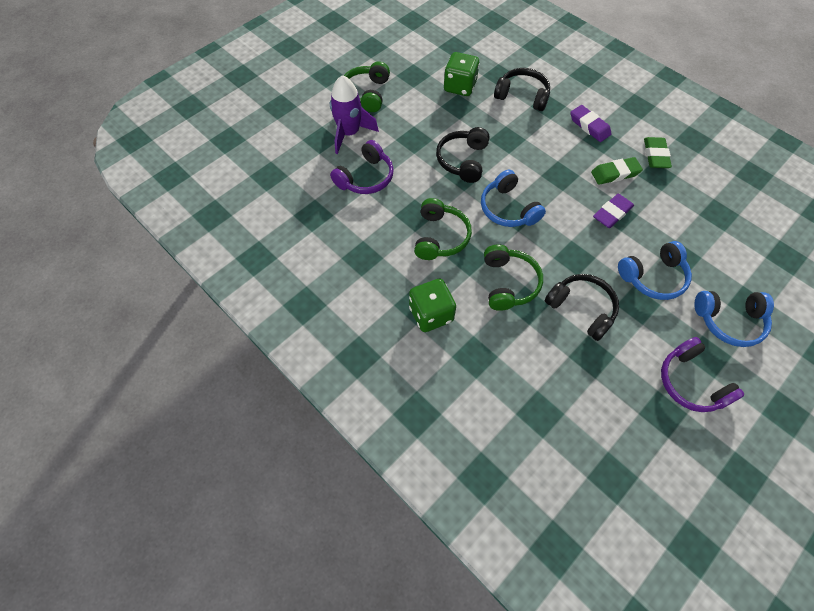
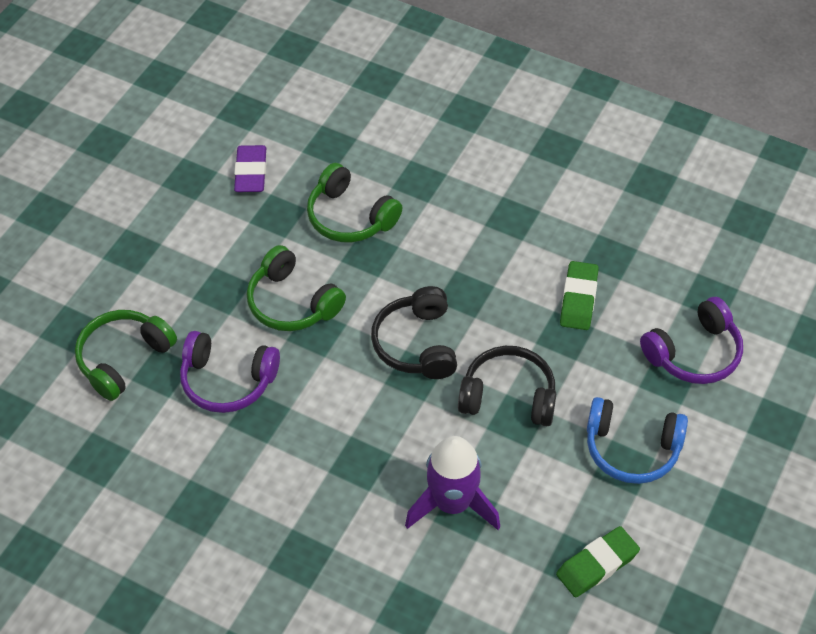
black headphones: [436,127,490,183] [494,68,550,111] [545,274,619,341] = 3 -> [371,286,457,379] [458,346,556,426] = 2
blue headphones: [481,170,546,227] [618,241,692,300] [694,291,774,347] = 3 -> [587,397,688,484] = 1
green dice: [409,279,456,332] [444,52,480,96] = 2 -> none = 0
purple eraser: [570,105,612,142] [593,194,634,228] = 2 -> [234,145,266,192] = 1

